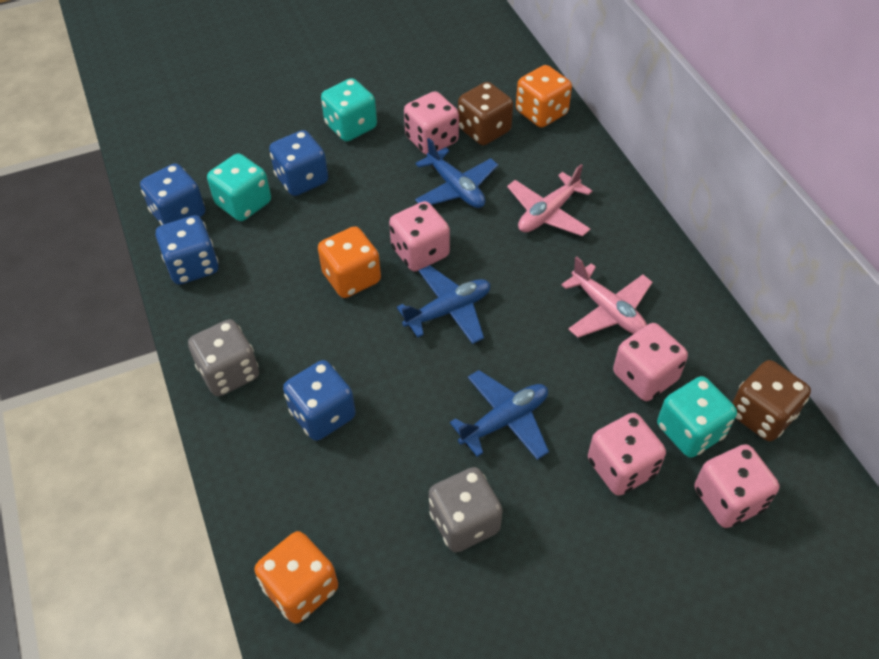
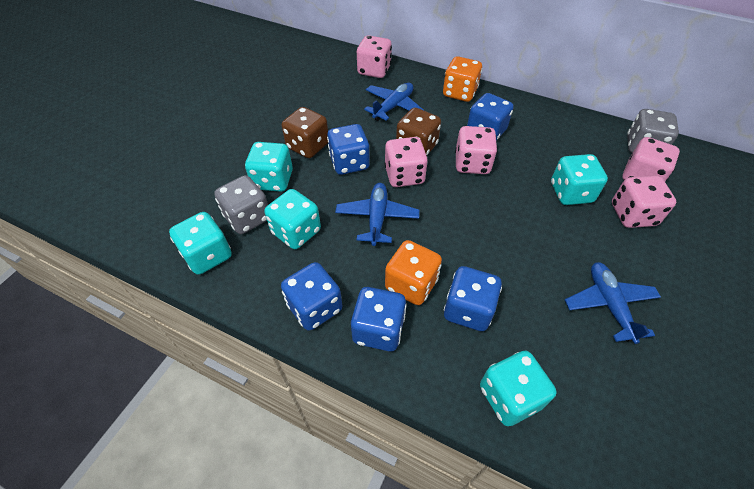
blue dice: [140,163,205,225] [156,215,219,285] [269,130,328,196] [283,360,356,441] = 4 -> [281,262,342,331] [327,124,370,175] [351,287,407,351] [444,266,502,331] [467,93,514,141] = 5
orange dice: [254,531,338,624] [318,226,381,298] [516,65,572,128] = 3 -> [385,240,442,305] [443,56,482,102] = 2
pink plane: [507,164,592,236] [561,257,652,338] = 2 -> none = 0
turquoise dice: [207,154,271,221] [321,78,377,142] [657,376,737,458] = 3 -> [169,212,232,275] [245,142,293,192] [264,189,321,249] [480,351,557,426] [551,154,608,205] = 5

